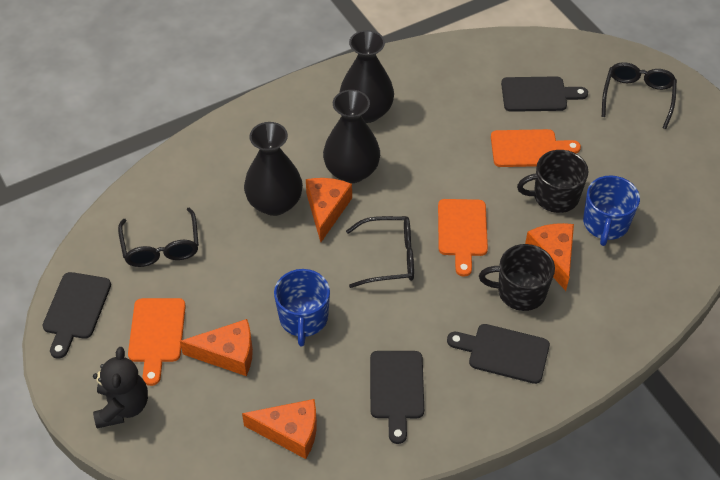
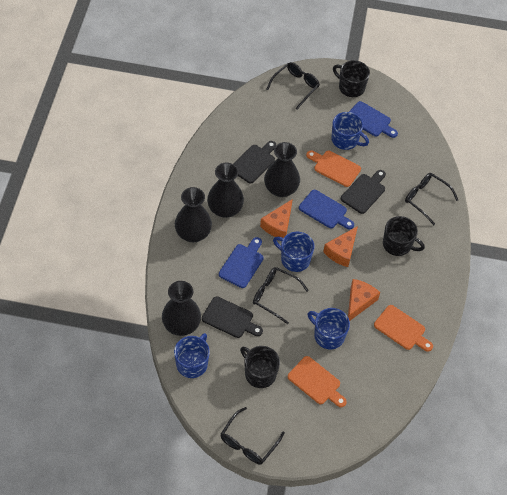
black cutting board: [43,272,111,359] [370,351,424,444] [447,324,550,384] [501,76,588,112] = 4 -> [202,296,263,338] [233,141,276,183] [341,170,386,214] = 3
black glasses: [118,208,199,267] [346,216,414,288] [602,62,677,129] = 3 -> [221,407,285,464] [253,267,309,324] [267,62,320,110] [405,173,458,225] = 4
black mug: [479,244,555,311] [517,150,589,213] = 2 -> [240,346,280,388] [333,60,370,97] [383,216,425,256] = 3
black teddy bear: [93,347,148,428] = 1 -> none = 0
black vase: [244,122,303,216] [323,90,380,183] [339,30,394,123] = 3 -> [162,281,201,336] [175,187,212,242] [207,163,244,218] [264,142,300,197] = 4
blue cutting board: none = 0 -> [219,237,264,288] [299,190,354,229] [349,101,398,138] = 3
blue mug: [274,269,330,346] [583,176,640,246] = 2 -> [174,333,210,378] [273,232,314,272] [307,308,350,350] [331,112,369,150] = 4
orange cheese: [180,319,253,376] [242,399,317,459] [306,178,352,242] [525,223,574,291] = 4 -> [260,199,293,238] [323,226,358,267] [348,279,380,321] = 3

